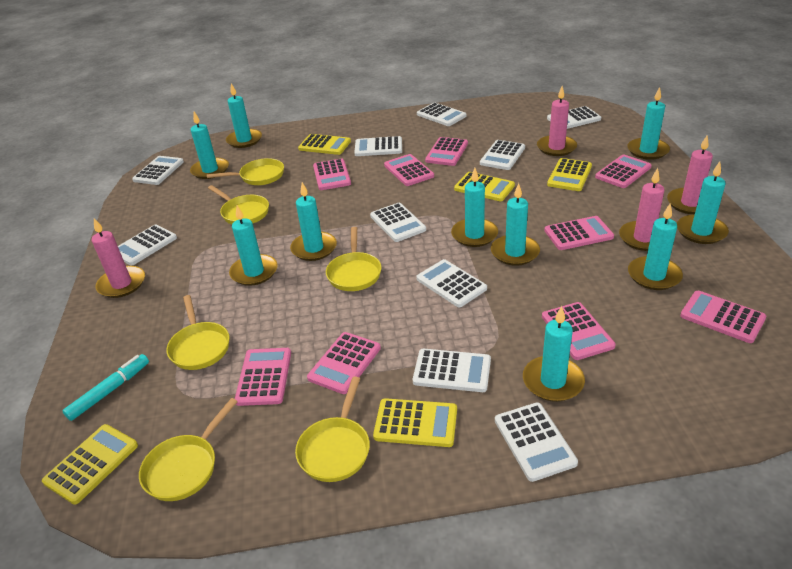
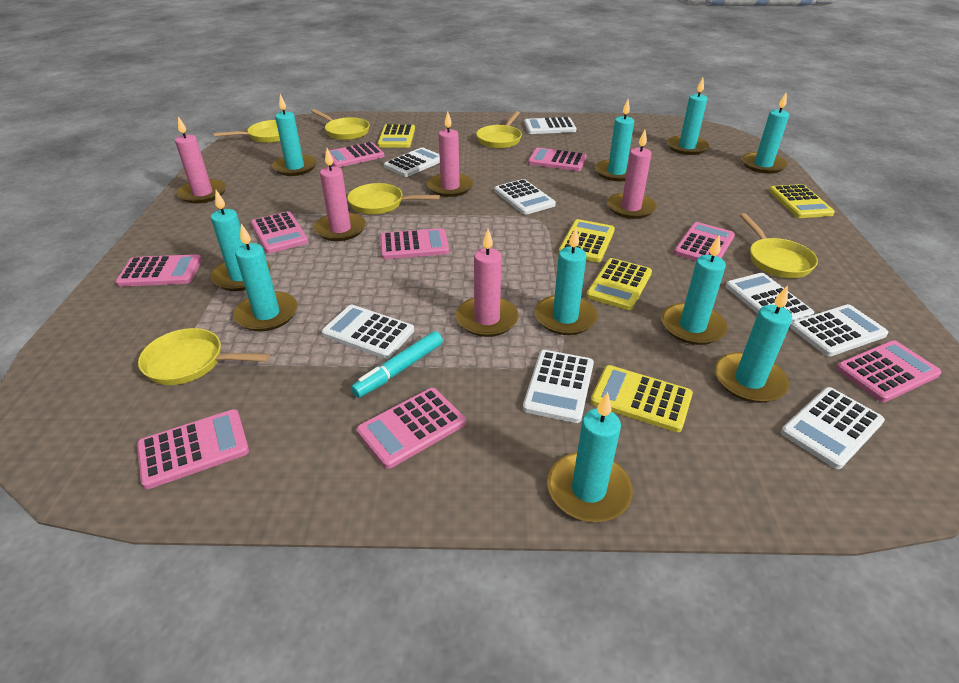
pink candle: [92,218,145,298] [537,86,577,156] [619,168,664,251] [667,135,713,214] = 4 -> [175,116,226,204] [314,148,366,241] [427,111,473,197] [456,229,519,337] [607,130,657,219] = 5
white calculator: [118,225,177,266] [132,156,184,185] [354,136,402,156] [370,203,426,242] [413,349,491,392] [416,259,487,307] [417,103,467,126] [480,140,525,170] [495,402,578,482] [547,106,601,129] = 10 -> [321,305,414,359] [384,147,440,177] [494,179,556,215] [523,350,594,423] [524,117,576,134] [726,273,814,323] [781,387,885,469] [790,304,888,357] = 8

